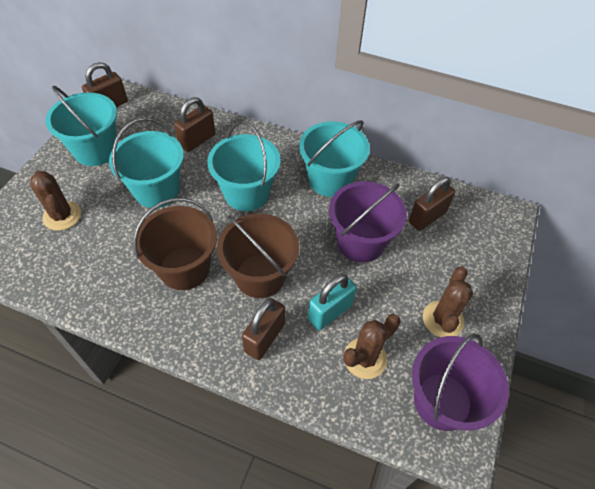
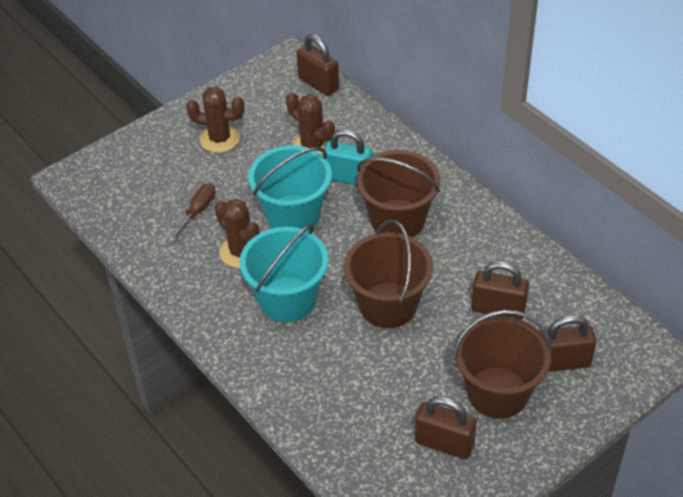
brown bucket: [133,198,217,290] [217,214,299,298] = 2 -> [344,219,433,328] [356,150,440,237] [453,310,552,419] = 3
brown screwdriver: none = 0 -> [169,183,215,242] = 1
purple bucket: [329,181,407,263] [412,334,509,431] = 2 -> none = 0
turquoise bucket: [45,86,117,166] [109,117,184,208] [207,121,281,211] [299,120,370,197] = 4 -> [240,224,328,322] [248,145,332,231] = 2

